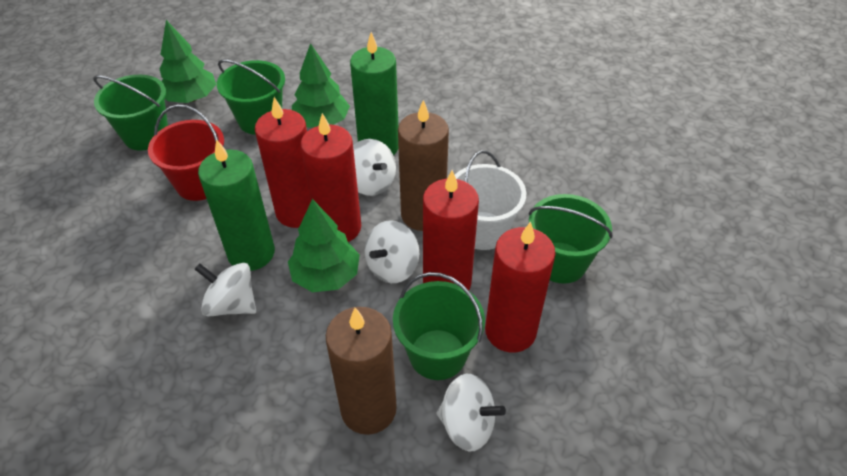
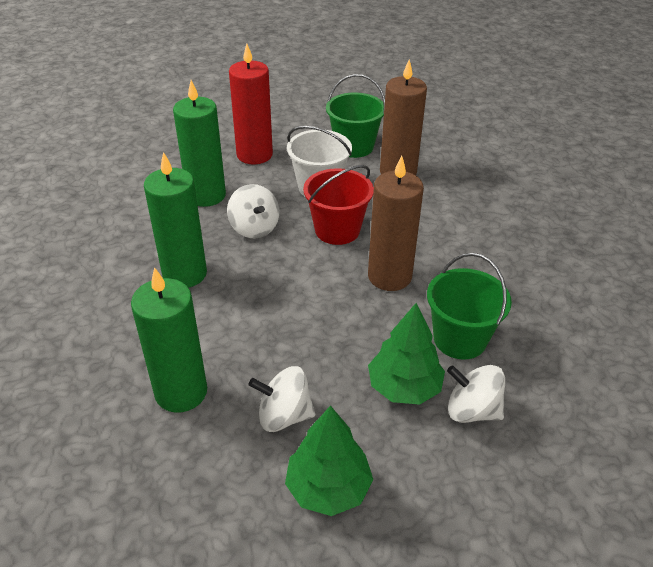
green bucket: [93,75,168,151] [217,59,285,135] [393,272,485,380] [528,194,613,284] = 4 -> [326,74,385,158] [427,253,512,360] = 2
green candle: [198,139,275,271] [350,32,398,155] = 2 -> [131,267,207,413] [144,152,207,288] [173,80,226,207] = 3
green tree: [160,20,216,103] [288,199,360,292] [292,43,350,128] = 3 -> [285,405,373,516] [368,303,445,405] = 2
red candle: [255,97,311,228] [300,113,361,242] [423,170,479,290] [485,222,556,353] = 4 -> [229,44,273,164] = 1
white spinning top: [195,263,256,317] [353,139,396,196] [365,220,419,283] [436,374,506,451] = 4 -> [227,184,279,238] [249,366,315,432] [447,365,505,423] = 3

